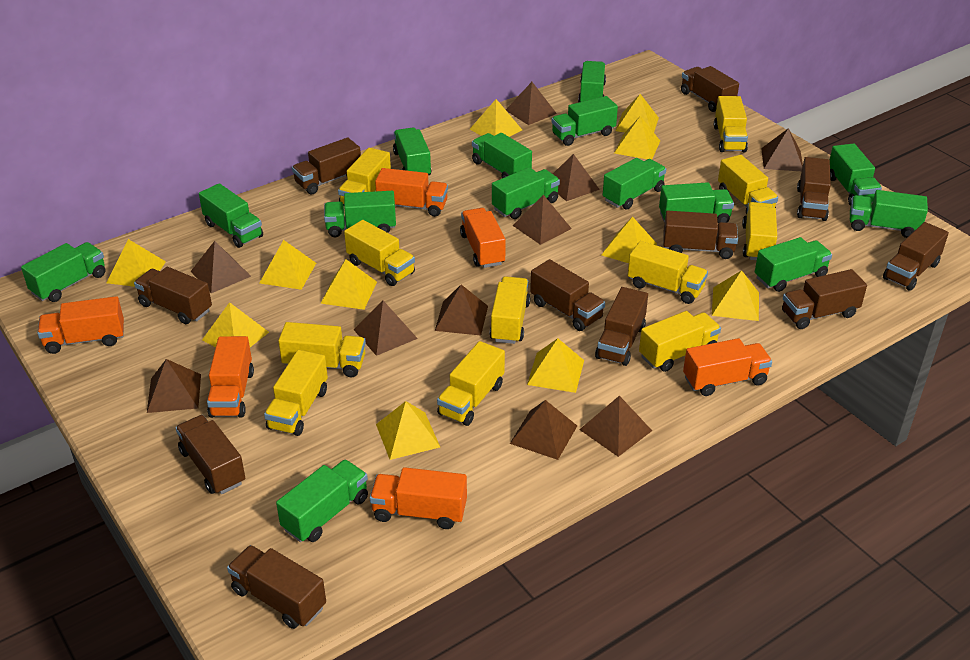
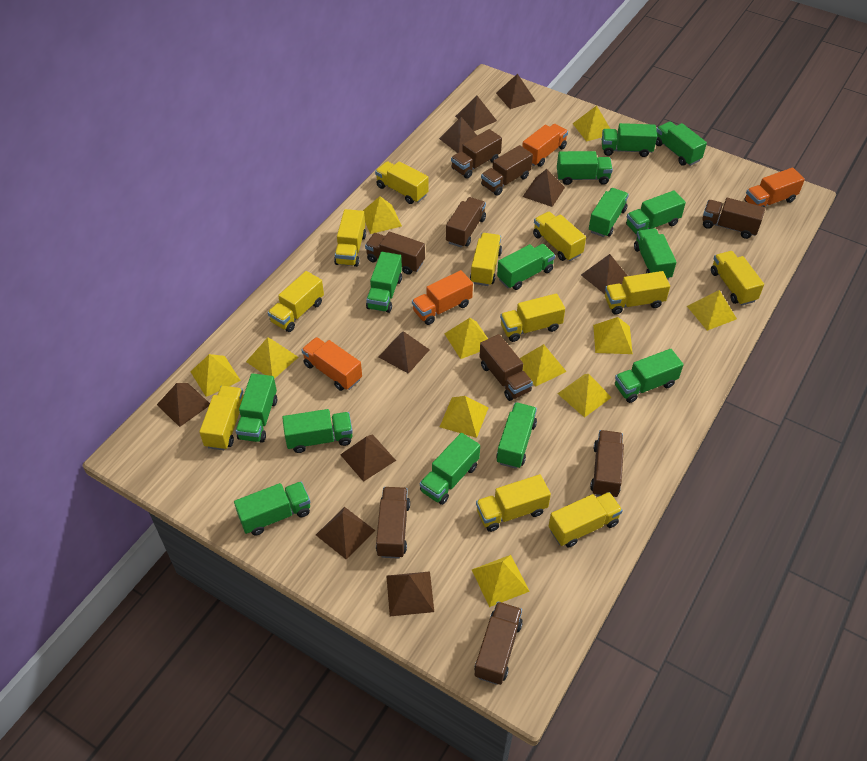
brown truck: [134,267,212,324] [176,415,245,494] [227,545,326,629] [292,137,361,194] [530,259,605,331] [595,287,648,366] [663,211,738,259] [681,66,739,112] [782,269,867,329] [797,157,831,221] [883,222,949,291] = 11 -> [365,231,425,275] [376,487,410,559] [446,197,486,248] [451,129,502,179] [474,601,523,685] [479,334,533,401] [481,145,533,196] [590,430,624,497] [702,198,765,239] = 9
orange truck: [37,296,124,354] [207,336,254,418] [370,467,467,529] [375,168,448,217] [460,208,506,268] [683,338,772,396] = 6 -> [301,337,362,391] [412,270,473,325] [522,124,568,167] [744,168,805,209] = 4

